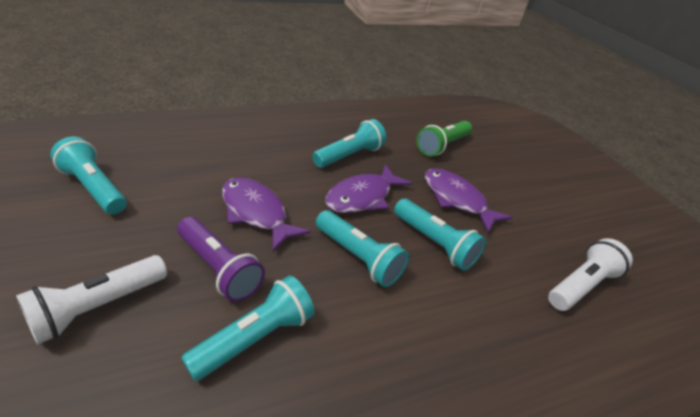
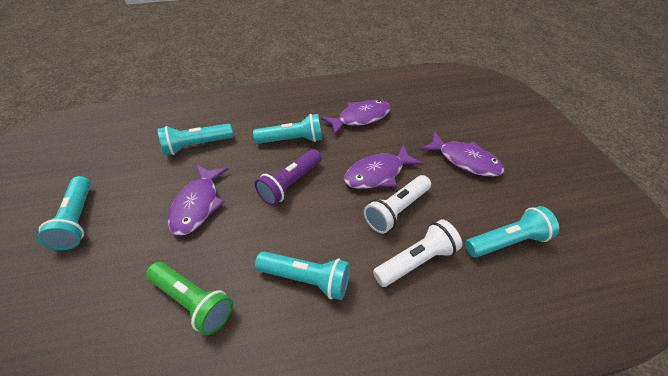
purple fish: [222,177,311,252] [325,164,412,213] [425,168,513,232] = 3 -> [168,165,228,236] [321,100,391,136] [344,144,423,189] [420,132,504,177] = 4

